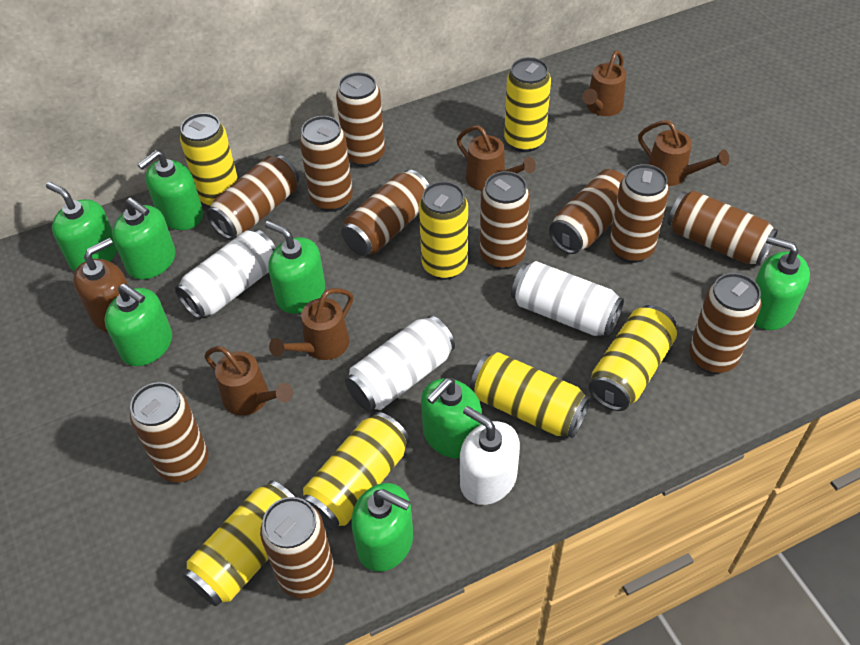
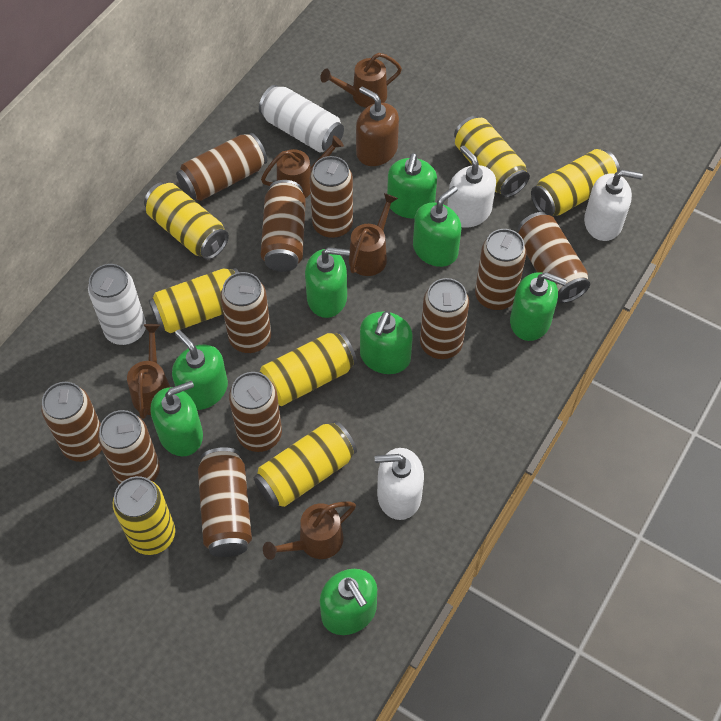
white can: [175,230,276,319] [345,315,455,411] [511,261,624,337] = 3 -> [88,264,146,345] [259,85,344,152] = 2
white soap dispenser: [460,406,520,505] = 1 -> [375,448,424,520] [447,146,496,228] [584,170,643,241] = 3

